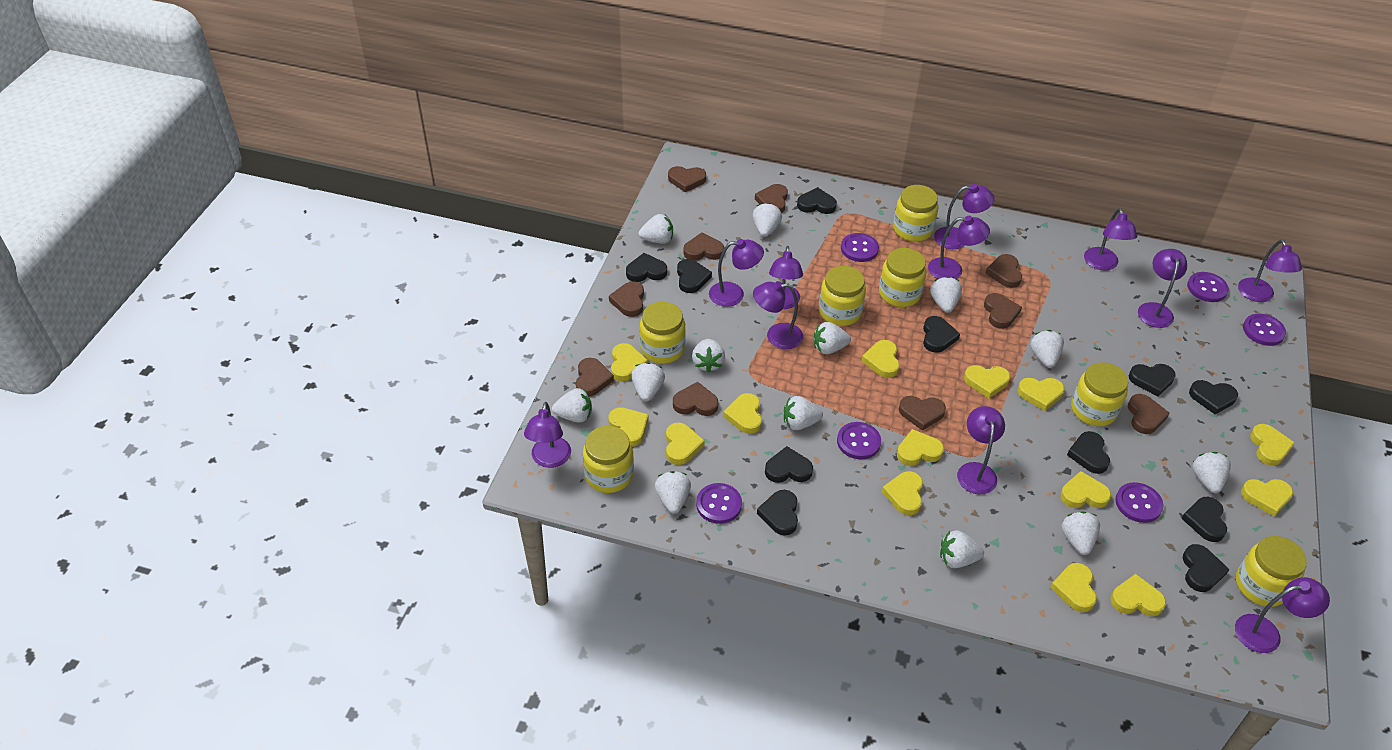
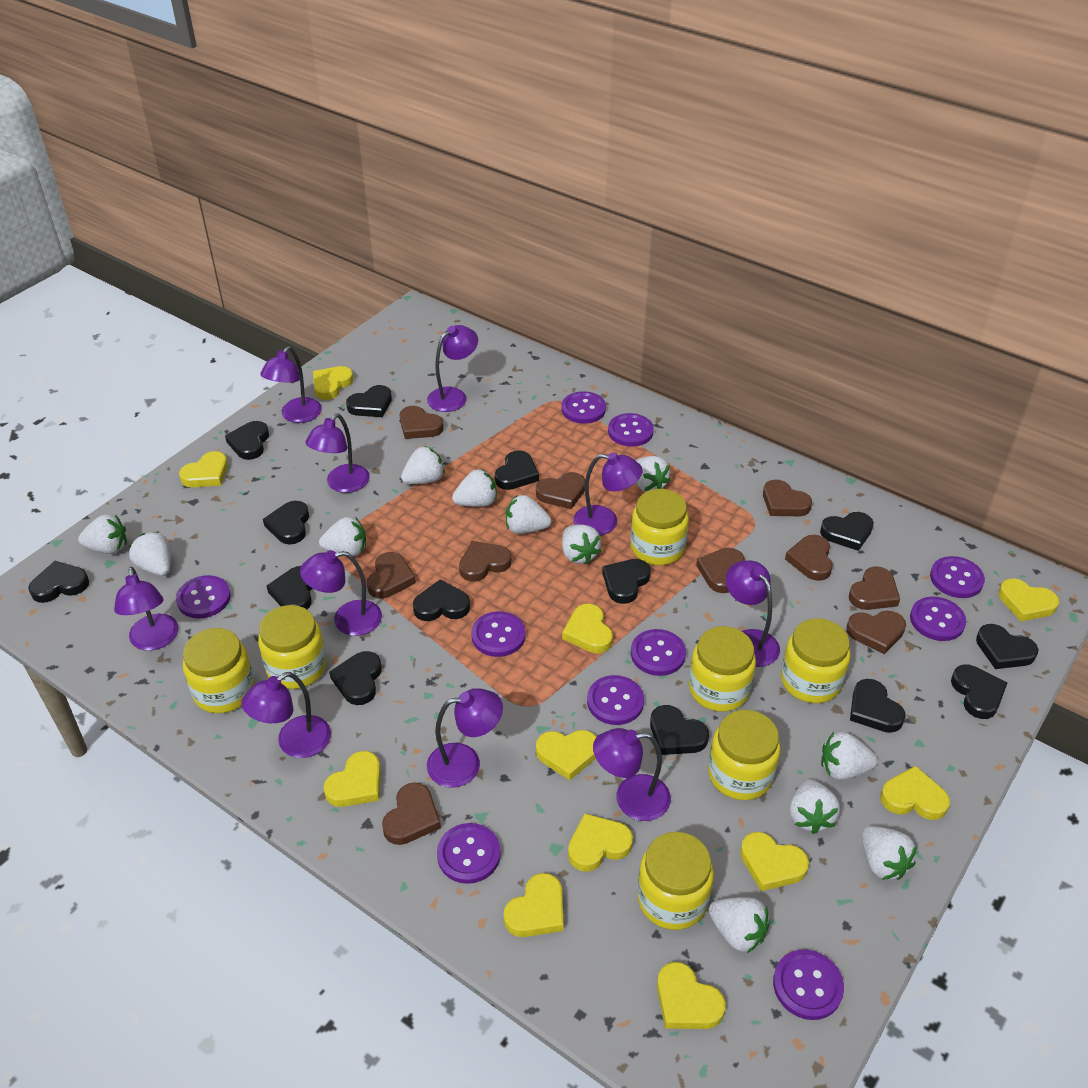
black heart: [626,253,667,282] [677,259,712,293] [757,490,798,535] [765,446,813,483] [797,187,837,214] [923,316,960,353] [1067,431,1110,474] [1129,364,1176,396] [1181,497,1227,542] [1183,544,1230,592] [1189,380,1238,414] = 11 -> [28,561,89,603] [225,421,269,460] [263,501,309,545] [267,566,313,609] [329,651,382,705] [346,385,392,417] [413,579,470,621] [495,450,539,490] [602,559,651,604] [650,705,709,755] [820,512,874,551] [850,679,906,733] [951,665,1007,719] [976,624,1039,669] = 14
purple button: [696,483,742,524] [837,422,881,459] [841,233,879,262] [1115,482,1163,523] [1187,272,1229,302] [1243,314,1286,346] = 6 -> [176,575,231,619] [437,823,501,884] [471,611,526,657] [562,391,606,424] [587,675,644,725] [608,413,654,447] [631,629,686,676] [773,949,844,1020] [910,596,966,641] [930,556,985,598] = 10
purple lamp: [524,402,571,468] [709,239,764,307] [753,281,803,349] [769,246,803,309] [928,216,990,279] [934,184,995,249] [957,406,1005,494] [1084,208,1137,271] [1138,249,1187,328] [1235,577,1330,653] [1238,240,1302,302] = 11 -> [114,567,178,651] [241,672,331,758] [260,346,322,423] [300,550,382,636] [305,414,370,493] [427,325,478,412] [427,688,503,788] [573,452,643,536] [593,728,671,821] [726,561,780,667] = 10
white strawberry: [552,388,592,423] [631,362,665,401] [639,214,673,243] [655,471,691,514] [692,339,725,373] [753,203,782,237] [784,396,823,430] [814,322,851,354] [930,276,962,313] [940,530,984,568] [1030,330,1064,368] [1061,511,1100,555] [1192,452,1231,493] = 13 -> [78,514,127,554] [129,531,171,576] [319,517,366,556] [401,446,445,484] [452,469,497,507] [506,495,551,534] [562,524,601,564] [636,456,671,492] [708,897,770,953] [790,779,840,834] [821,732,878,780] [862,826,917,880] = 12
yellow heart: [608,407,649,447] [611,343,648,382] [666,422,705,465] [723,393,762,434] [862,340,900,378] [882,471,923,516] [897,429,944,466] [964,365,1010,398] [1018,378,1064,411] [1050,563,1097,612] [1060,471,1111,508] [1111,574,1166,616] [1241,479,1293,516] [1250,424,1295,466] = 14 -> [179,451,228,487] [313,366,353,400] [323,751,381,807] [503,873,563,937] [536,730,596,780] [562,604,613,653] [568,813,633,872] [657,962,726,1029] [740,832,809,891] [880,766,950,820] [998,578,1059,621] = 11

